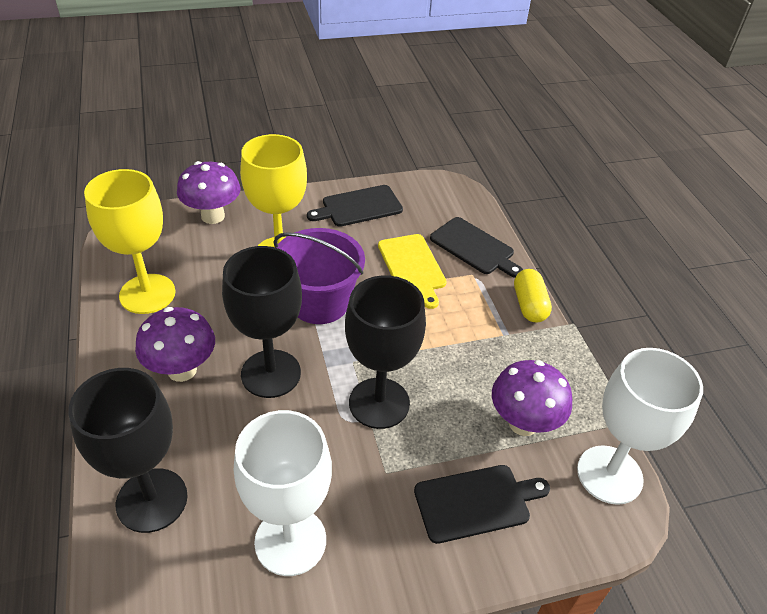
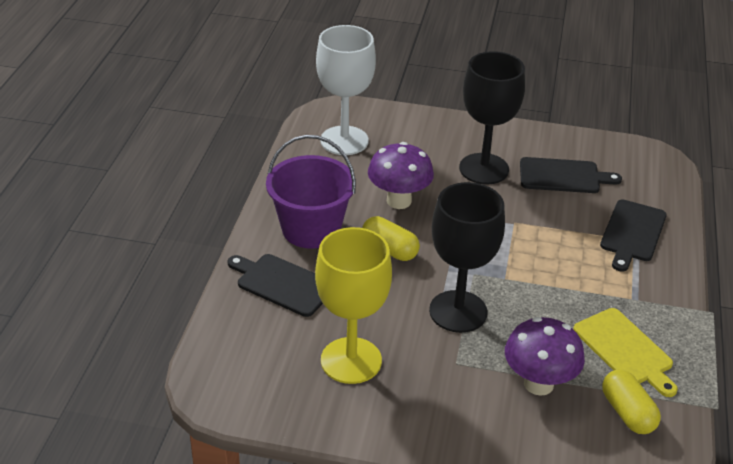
black goblet: [68,368,188,533] [222,246,302,398] [345,275,426,429] = 3 -> [429,182,505,333] [459,51,525,185] = 2
purple mushroom: [135,307,215,382] [177,161,241,224] [492,360,572,436] = 3 -> [368,142,434,209] [505,317,585,396] = 2
white goblet: [234,410,332,576] [577,348,703,505] = 2 -> [316,25,376,155] = 1
yellow capsule: [514,269,552,322] = 1 -> [362,216,420,261] [602,370,661,434] = 2
yellow goblet: [84,169,176,314] [240,134,307,247] = 2 -> [315,227,392,384] = 1

